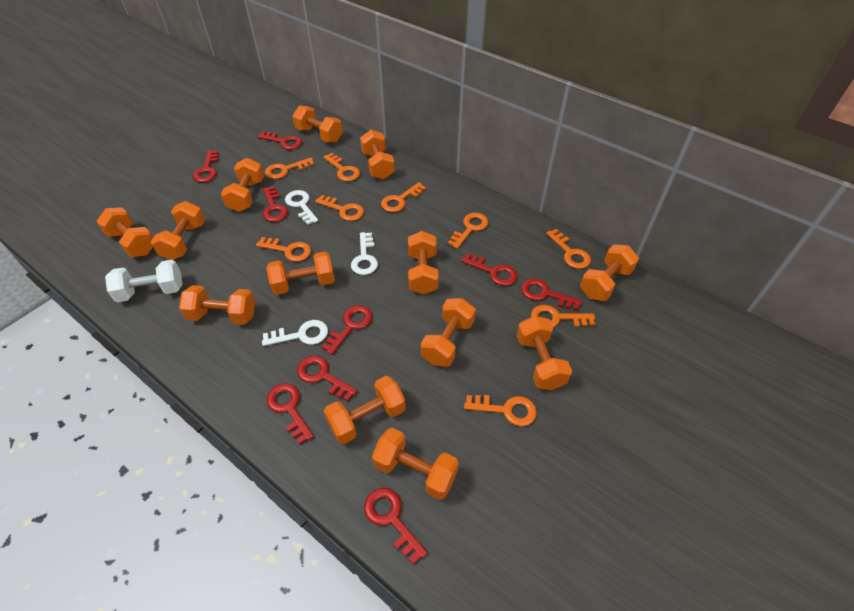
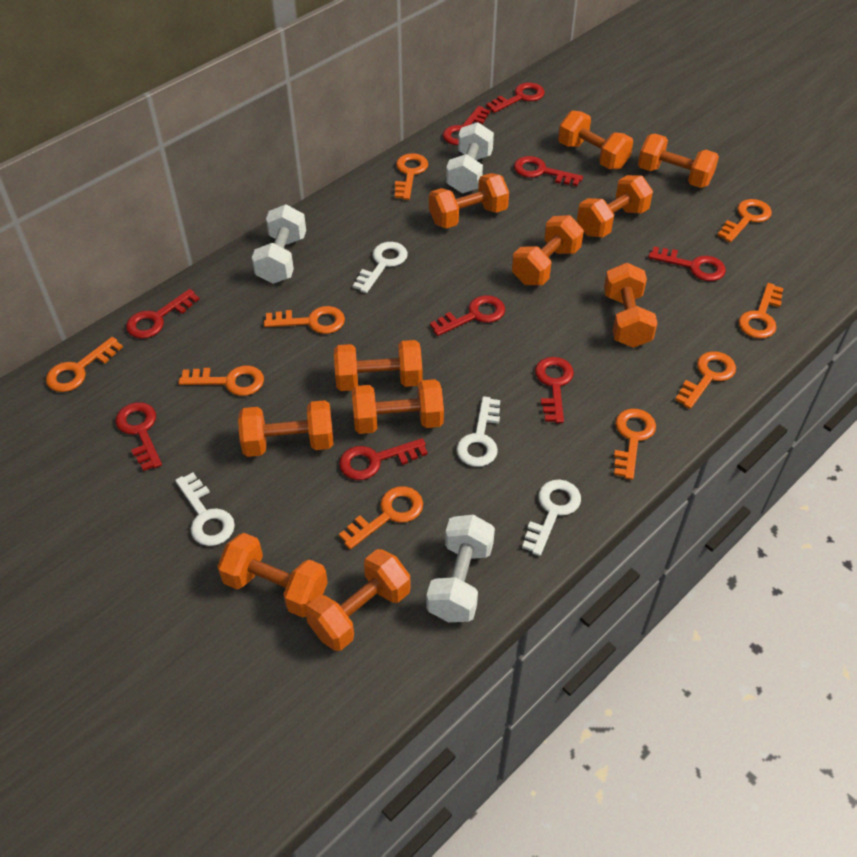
orange dumbbell: [96,207,153,257] [151,201,205,260] [179,285,255,325] [221,158,264,212] [267,251,335,295] [293,105,342,143] [324,376,406,444] [360,130,395,179] [372,428,459,500] [408,231,438,295] [421,298,476,367] [517,316,572,390] [580,244,639,301] = 13 -> [217,533,328,618] [238,400,334,457] [305,549,411,651] [334,340,422,391] [352,379,444,434] [429,173,509,228] [512,215,584,285] [558,110,633,169] [577,175,653,237] [604,263,658,348] [638,134,719,188] = 11
white dumbbell: [105,260,183,302] = 1 -> [252,204,306,284] [427,515,495,622] [446,122,494,193] = 3
white key: [262,320,328,346] [285,190,318,225] [351,232,378,275] = 3 -> [175,472,235,546] [353,242,408,293] [456,396,500,467] [522,479,581,556] = 4

